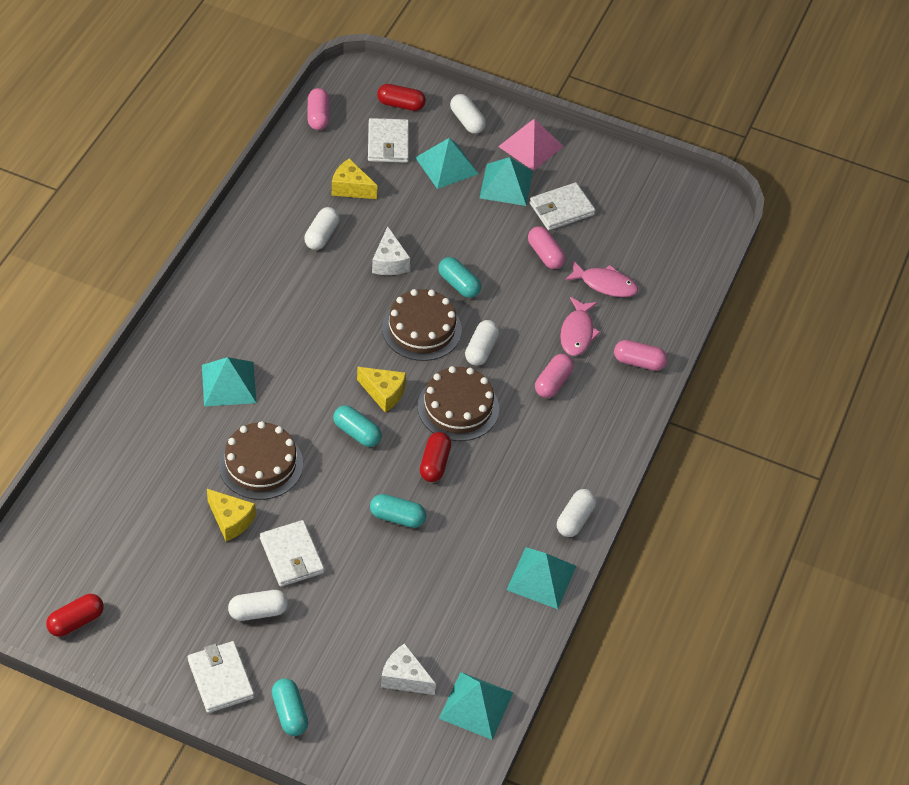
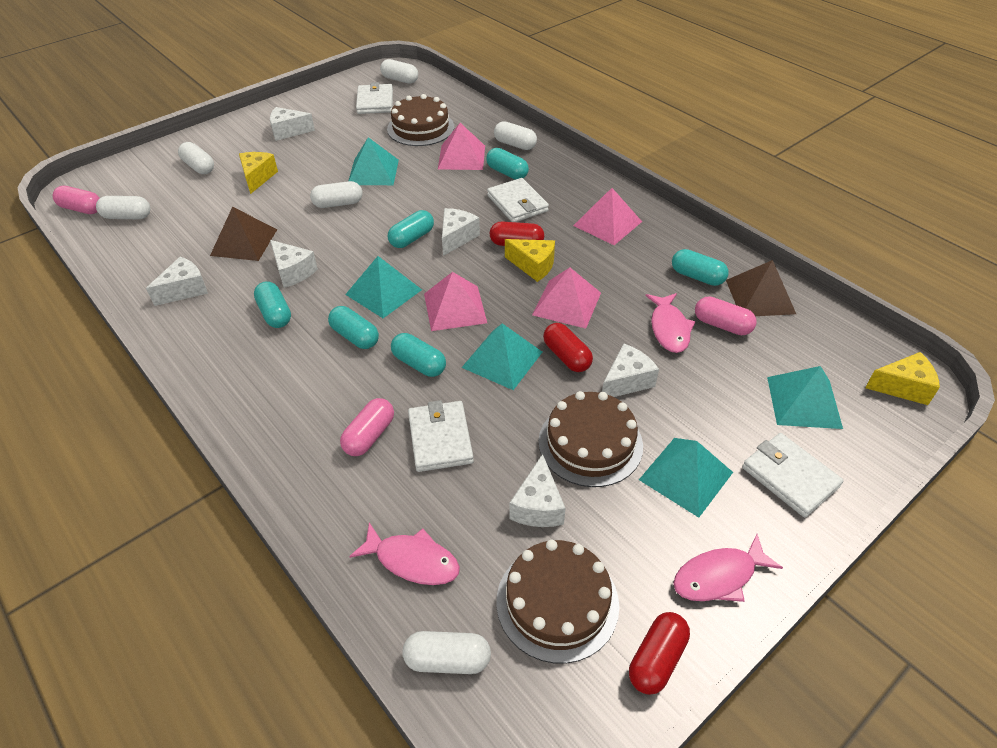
brown pyramid: none = 0 -> [210,206,277,261] [726,260,796,316] = 2
pink capsule: [307,88,329,130] [528,226,566,269] [535,354,574,398] [614,340,668,371] = 4 -> [53,186,100,214] [340,398,394,456] [695,296,757,335] = 3
pink fish: [560,297,601,356] [564,260,638,297] = 2 -> [349,523,460,585] [646,293,696,353] [673,534,783,602] = 3
pink pyramid: [498,119,564,171] = 1 -> [424,272,487,331] [438,123,485,170] [532,267,601,329] [573,188,642,245] = 4
turquoise capsule: [272,678,308,736] [333,405,382,447] [370,494,426,528] [438,257,481,298] = 4 -> [254,281,291,328] [328,306,379,349] [388,210,434,248] [391,333,446,377] [486,148,529,180] [672,249,729,286] = 6
white capsule: [228,590,288,621] [304,207,339,250] [450,94,486,134] [465,320,499,366] [557,489,596,537] = 5 -> [96,196,150,219] [178,142,214,174] [310,181,362,208] [380,59,418,84] [403,631,491,674] [494,121,537,150] = 6
white cheese: [372,227,410,275] [381,643,436,695] = 2 -> [146,257,208,306] [270,107,315,141] [270,240,318,288] [442,208,480,256] [510,454,566,527] [602,343,659,397] = 6

